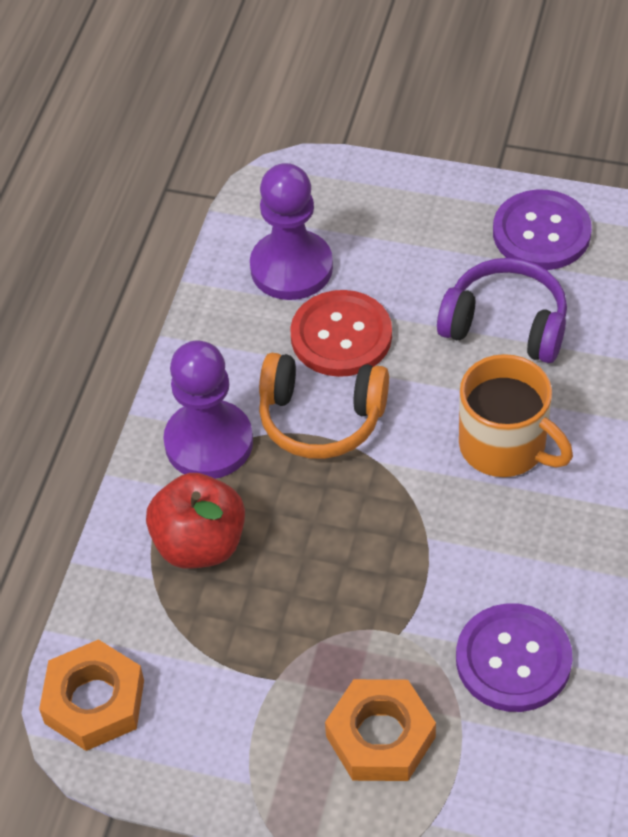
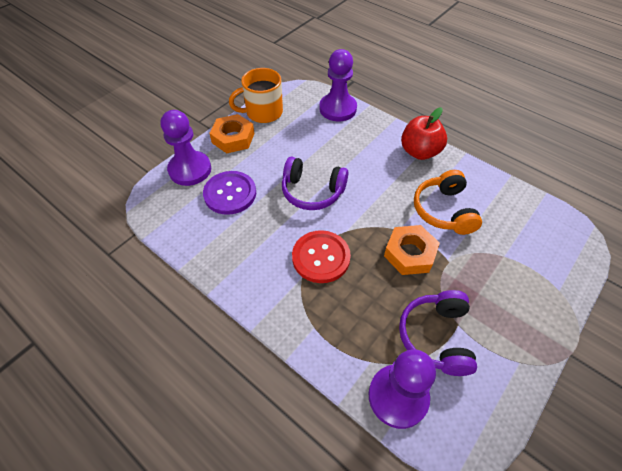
purple button: [456,603,572,712] [493,190,592,270] = 2 -> [203,171,256,215] = 1
purple headphones: [437,258,567,363] = 1 -> [282,157,348,210] [399,290,477,376] = 2
purple pawn: [163,341,253,479] [250,163,333,300] = 2 -> [161,110,211,186] [319,49,357,121] [368,349,436,429] = 3

